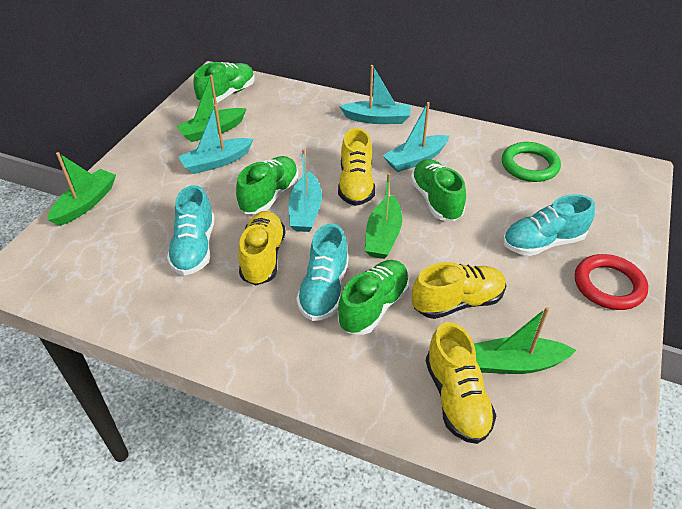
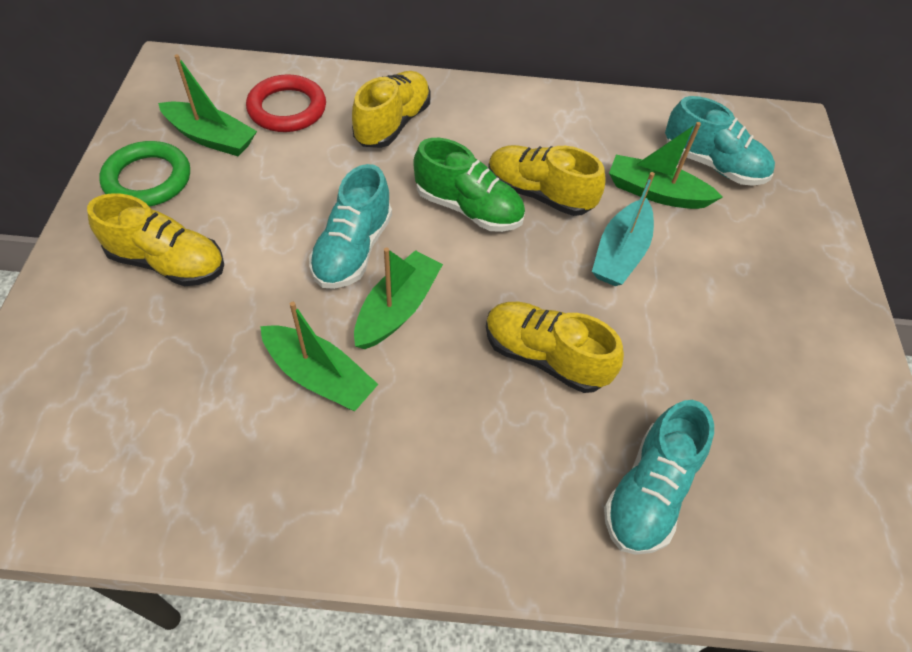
green shoe: [193,62,255,103] [236,156,299,214] [338,260,410,335] [410,159,466,221] = 4 -> [413,138,525,232] = 1
turquoise boat: [178,104,253,174] [289,149,322,232] [339,65,411,124] [383,102,449,172] = 4 -> [592,172,655,286] = 1

